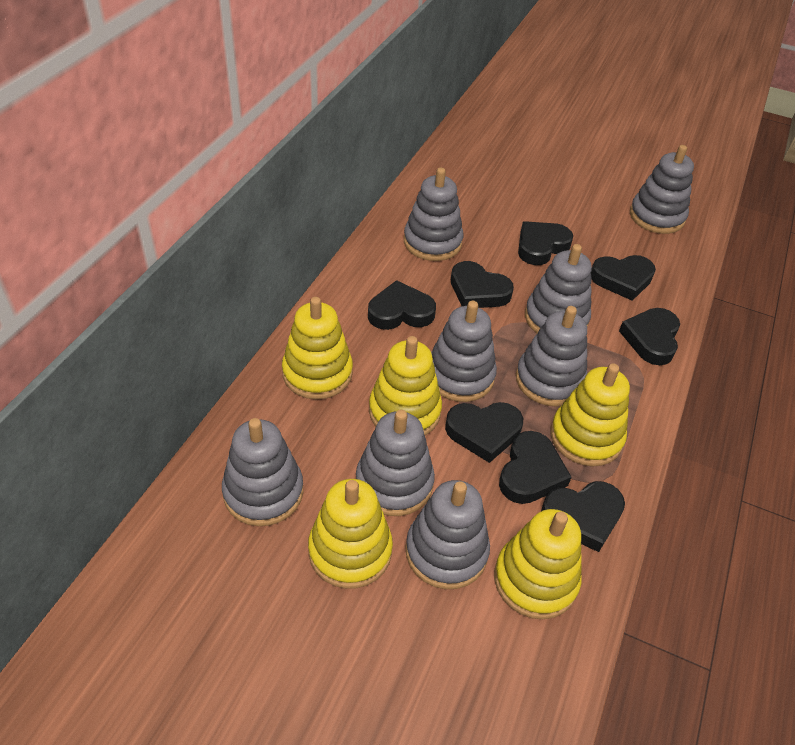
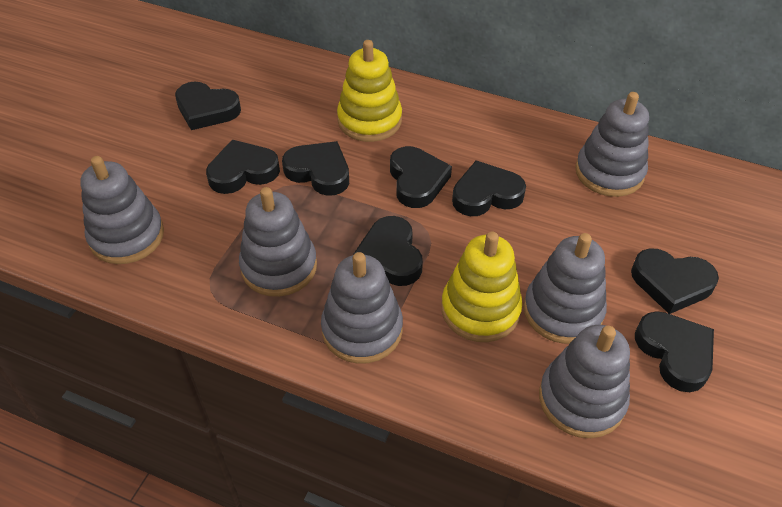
grey stacking toy: [222,418,303,526] [356,410,435,516] [404,168,463,261] [405,480,490,589] [431,301,497,402] [516,306,587,407] [525,244,592,333] [630,145,694,234] = 8 -> [80,156,164,264] [239,187,317,297] [321,252,403,364] [524,233,607,344] [539,325,630,438] [575,92,649,197] = 6
yellow stacking toy: [282,297,353,399] [308,479,393,589] [369,336,442,435] [494,509,582,619] [551,364,630,467] = 5 -> [337,40,402,142] [441,232,523,342] = 2

